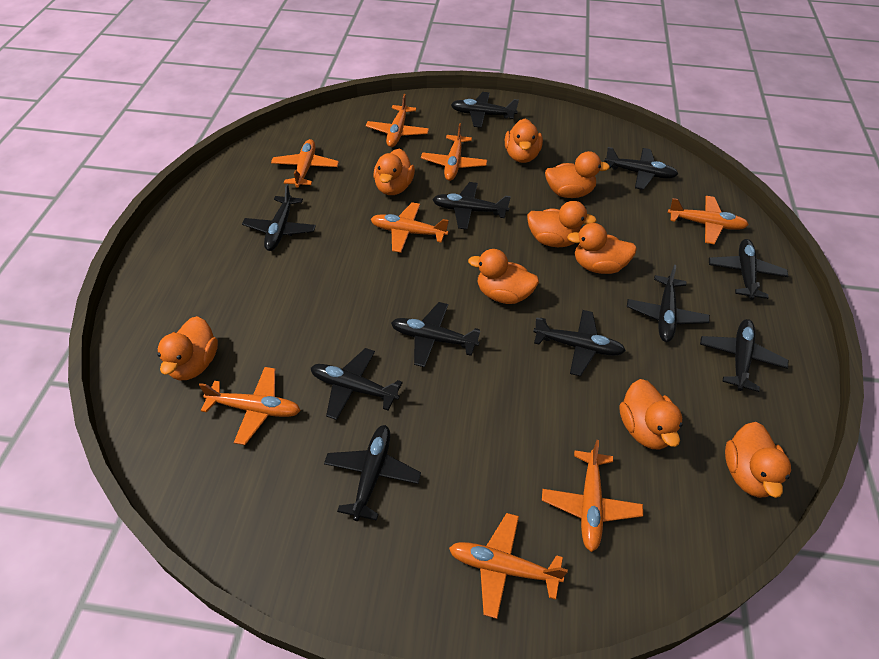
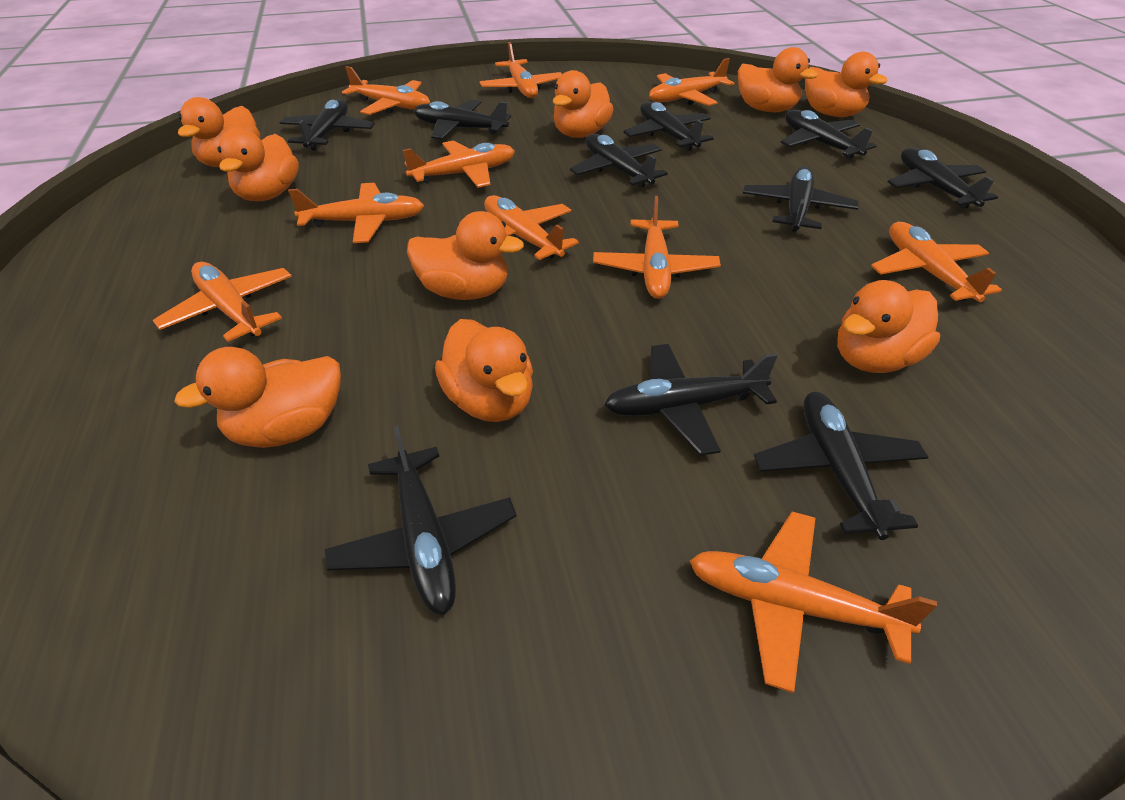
black plane: [242,184,316,251] [311,348,403,420] [324,425,421,521] [391,302,480,367] [432,182,511,230] [451,92,519,128] [533,310,626,376] [604,147,678,190] [627,265,710,342] [700,319,788,392] [709,239,788,300] = 11 -> [279,98,375,150] [324,425,516,615] [414,100,511,140] [570,134,668,188] [604,344,778,456] [623,102,714,151] [743,166,859,232] [754,392,928,540] [781,110,877,159] [888,148,998,209] = 10
orange plane: [199,367,301,445] [271,139,339,188] [366,94,429,147] [371,202,449,253] [421,123,487,181] [449,513,568,619] [542,440,643,552] [668,196,749,245] = 8 -> [153,262,292,342] [288,183,424,243] [342,66,430,115] [403,140,515,188] [480,42,562,98] [484,195,579,260] [593,196,721,299] [649,58,734,106] [690,512,937,693] [871,222,1002,302] = 10

